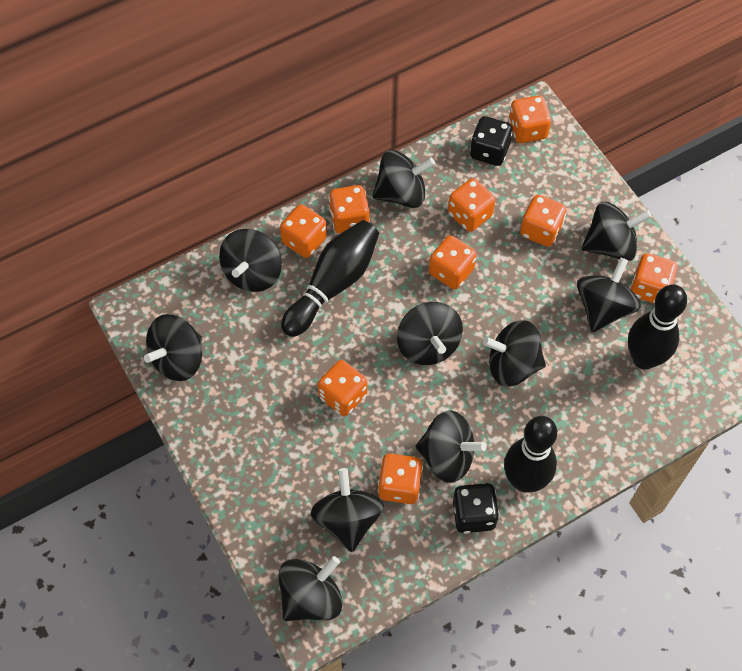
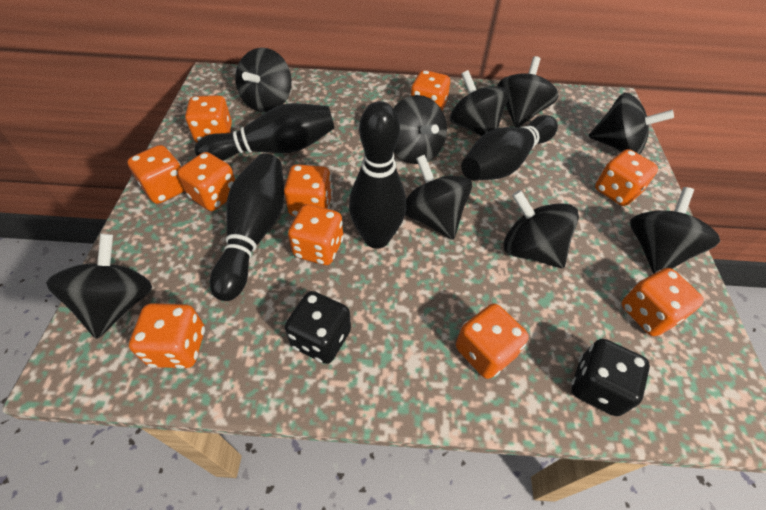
black bowling pin: [281,220,379,337] [504,416,557,493] [628,285,687,369] = 3 -> [195,103,335,161] [210,153,284,301] [349,101,406,249] [461,115,558,181] = 4
black spinning top: [144,314,202,381] [219,229,282,292] [278,556,343,621] [311,468,384,552] [372,150,435,208] [397,302,463,365] [416,410,486,483] [482,320,546,386] [577,257,641,332] [582,202,652,261] = 10 -> [46,234,152,339] [235,48,292,112] [393,95,447,164] [405,155,472,240] [450,70,509,137] [497,56,559,127] [504,190,579,269] [588,93,674,155] [630,187,720,274] = 9
orange dice: [280,204,327,258] [318,360,367,416] [329,185,370,234] [378,453,423,504] [429,235,477,289] [448,178,495,232] [509,96,551,143] [520,195,566,247] [630,253,677,304] = 9 -> [127,145,185,204] [129,303,205,369] [177,152,235,211] [185,95,232,142] [284,164,333,216] [288,204,344,265] [410,70,450,111] [456,303,529,379] [595,149,658,206] [621,268,704,336] = 10

